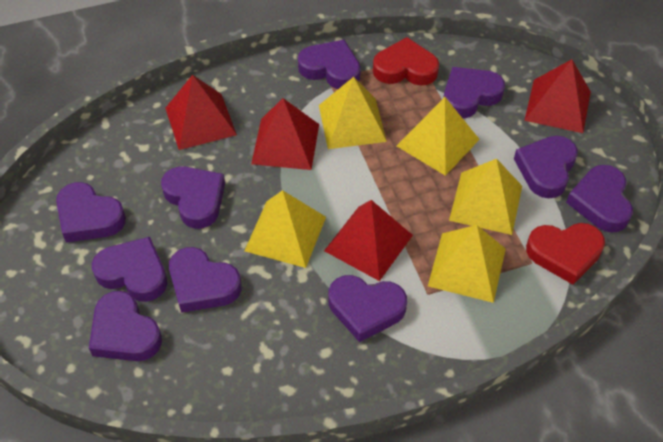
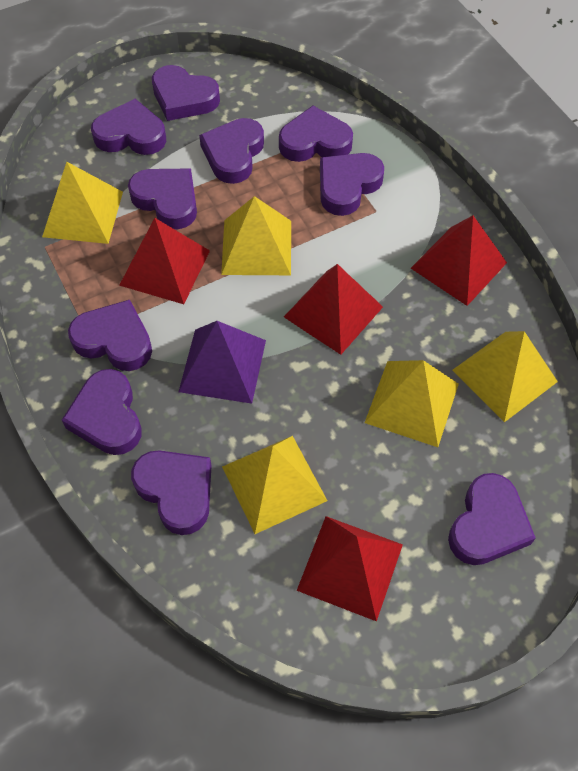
purple pyramid: none = 0 -> [179,321,266,404] = 1
red heart: [373,37,439,86] [526,223,605,285] = 2 -> none = 0

